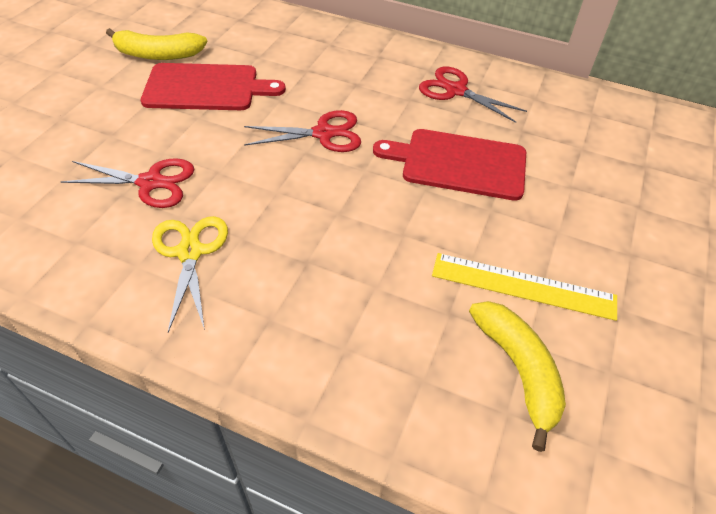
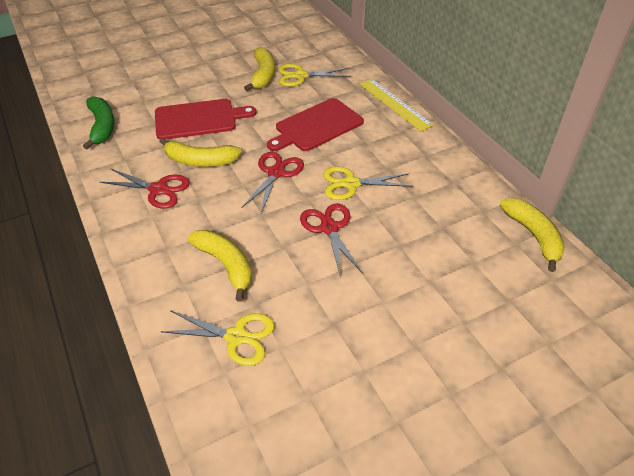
green banana: none = 0 -> [83,96,115,150] = 1
yellow banana: [106,28,207,60] [469,301,566,452] = 2 -> [159,138,242,167] [187,230,252,302] [244,47,275,91] [500,198,565,272] = 4
yellow scissors: [152,216,228,332] = 1 -> [160,311,275,366] [278,64,351,87] [323,166,413,200] = 3

